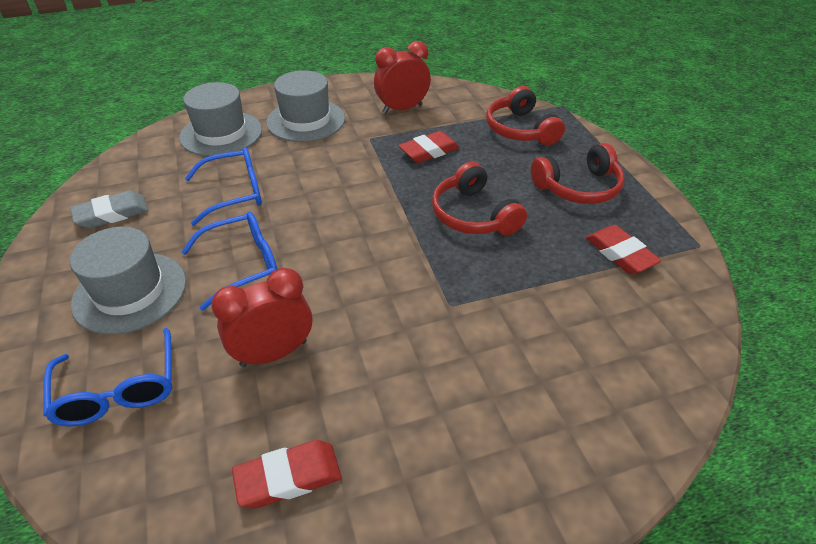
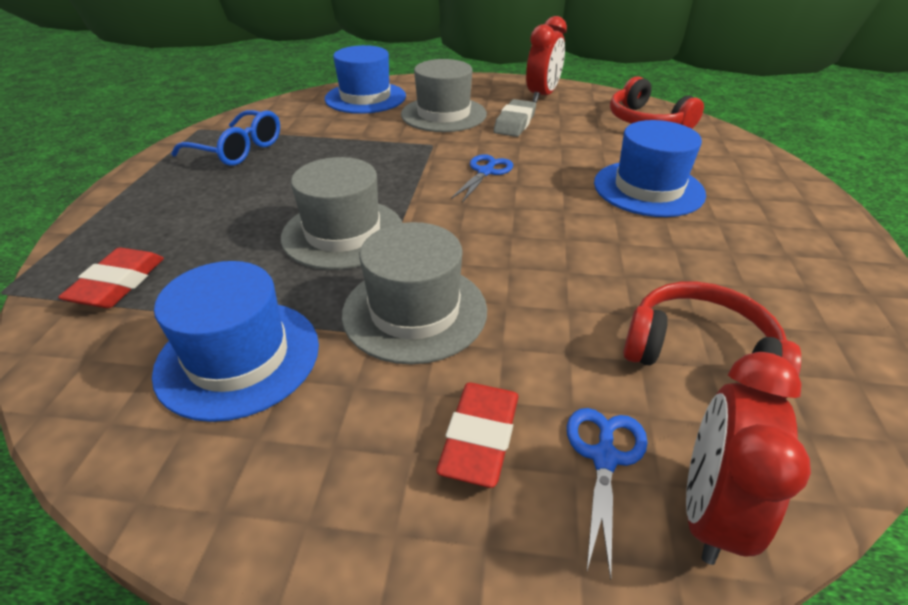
blue glasses: [43,328,172,426] [181,212,278,311] [185,147,262,225] = 3 -> [171,110,280,166] = 1
blue hat: none = 0 -> [152,261,319,422] [325,45,406,114] [594,120,706,217] = 3
blue scissors: none = 0 -> [451,154,513,202] [567,408,648,579] = 2
red eraser: [232,440,342,508] [398,131,460,163] [586,225,661,274] = 3 -> [58,248,164,308] [437,383,519,488] = 2
red headphones: [432,162,527,235] [486,86,565,145] [531,143,625,204] = 3 -> [610,76,704,129] [623,282,801,399] = 2

